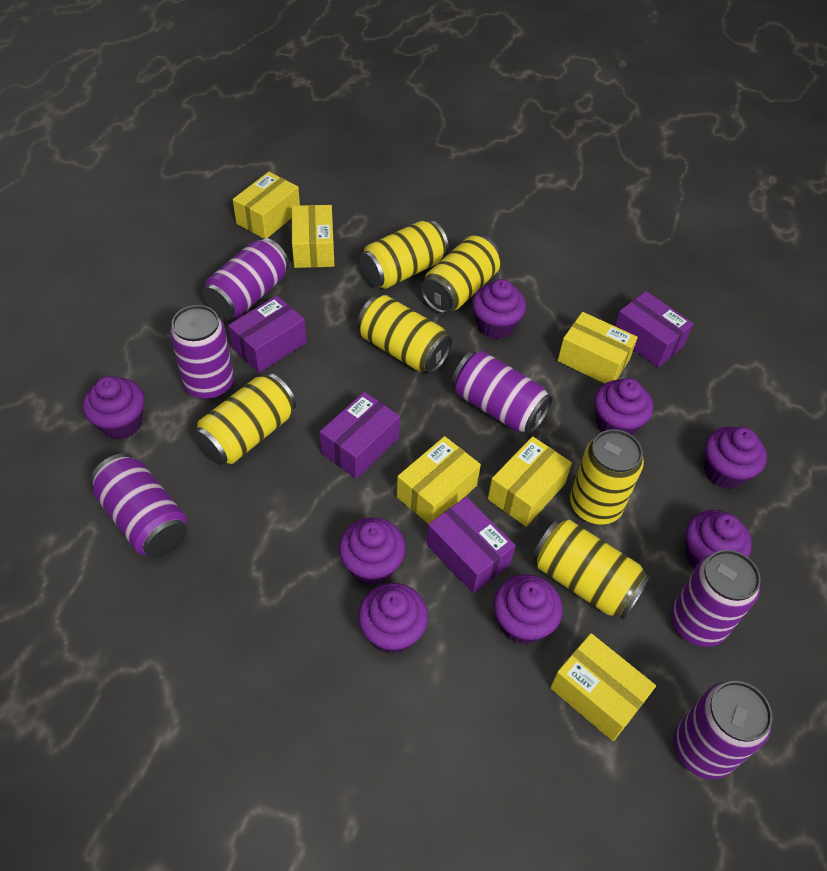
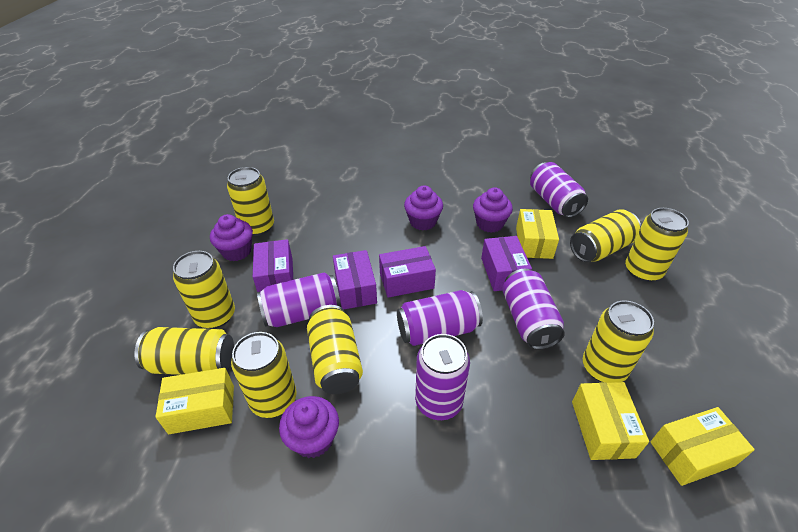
purple can: [90,454,187,558] [170,305,234,400] [203,238,289,319] [452,351,553,434] [671,550,761,647] [673,681,773,779] = 6 -> [257,272,341,327] [397,290,483,346] [415,334,470,420] [502,269,565,350] [530,162,588,218] = 5
purple cupcake: [83,376,145,439] [339,517,406,585] [358,583,428,654] [472,279,526,339] [494,574,563,645] [594,378,653,435] [685,510,752,569] [704,427,767,489] = 8 -> [210,214,253,261] [279,396,339,458] [404,186,443,230] [473,188,513,233] = 4
yellow box: [233,172,300,238] [292,205,334,268] [397,436,481,524] [488,436,572,527] [550,633,656,741] [558,312,638,384] = 6 -> [155,368,234,434] [516,209,559,259] [572,382,649,460] [650,407,755,486] = 4
yellow can: [194,373,296,465] [357,295,452,374] [360,220,449,289] [421,236,501,314] [533,520,651,620] [570,429,644,525] = 6 -> [134,327,234,375] [173,251,235,329] [227,167,274,236] [231,332,297,418] [307,305,363,394] [570,209,641,262] [583,300,654,383] [625,208,689,282] = 8

